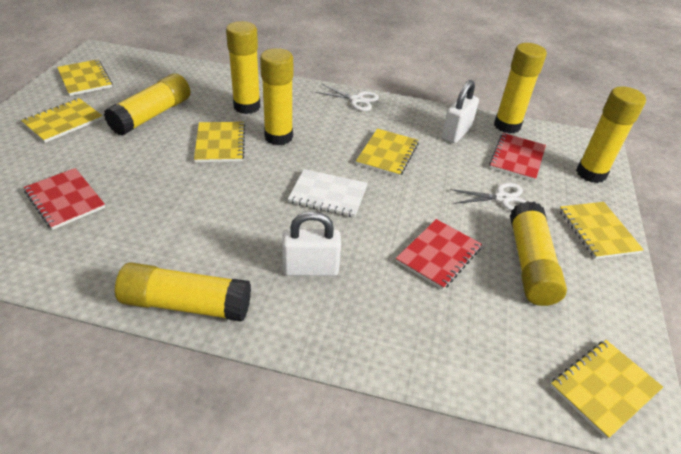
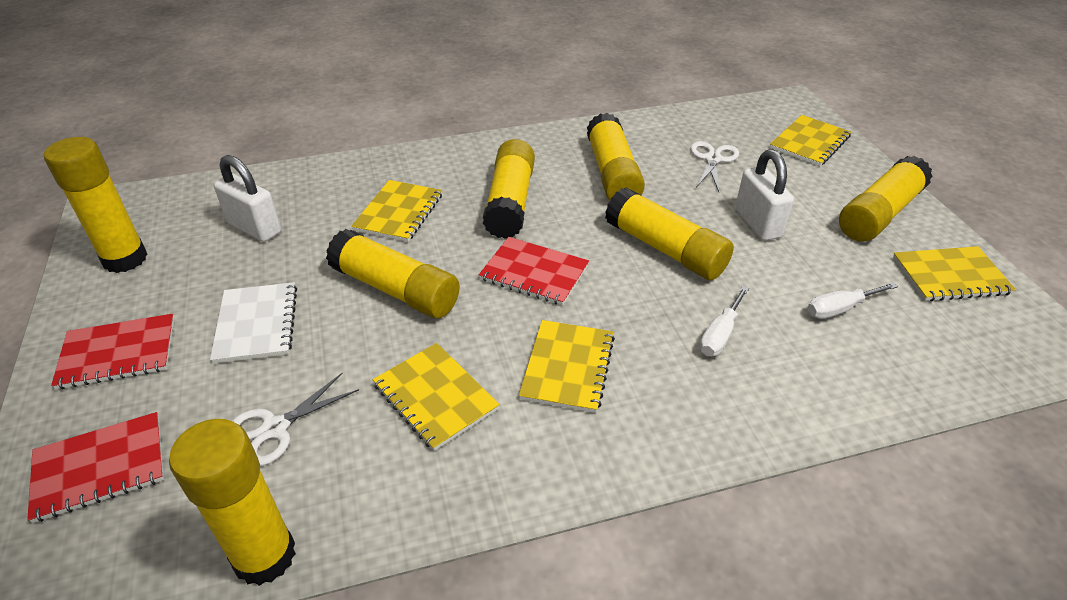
white screwdriver: none = 0 -> [700,286,749,356] [807,282,898,319] = 2
yellow notebook: [21,98,103,143] [57,59,112,96] [194,122,245,162] [356,128,419,177] [550,340,663,439] [559,202,644,259] = 6 -> [351,180,442,242] [373,343,500,451] [519,320,615,413] [770,115,851,166] [893,246,1016,301] = 5

